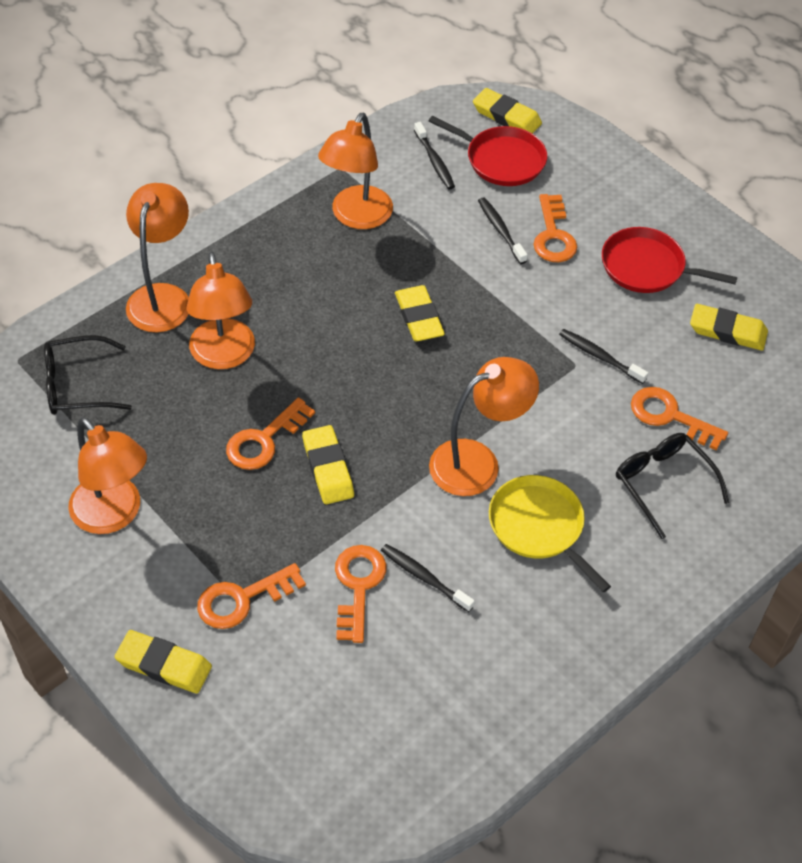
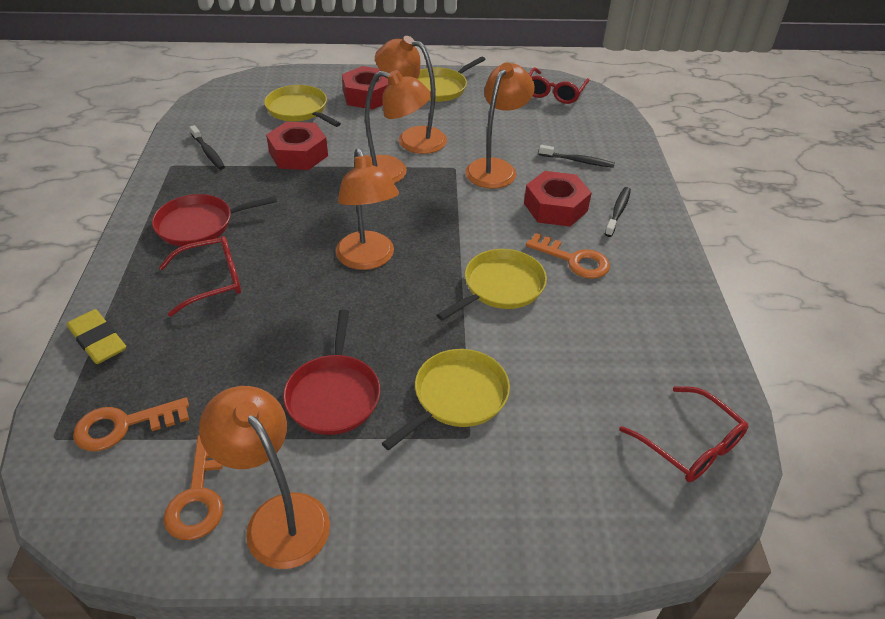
black glasses: [44,335,132,415] [616,433,729,539] = 2 -> none = 0
black toothbrush: [381,544,475,612] [414,122,455,190] [478,197,528,264] [559,329,648,384] = 4 -> [190,125,225,170] [539,145,615,168] [605,187,631,237] = 3
orange key: [197,563,306,629] [226,397,315,470] [335,545,387,643] [533,194,577,262] [631,387,728,451] = 5 -> [73,398,189,451] [163,435,223,540] [526,233,610,279] = 3
red glasses: none = 0 -> [159,236,241,317] [529,68,589,104] [619,386,749,482] = 3
red nut: none = 0 -> [266,122,328,170] [342,66,389,110] [524,171,592,227] = 3
yellow eraser: [115,630,212,694] [302,425,354,504] [395,285,445,341] [473,88,542,134] [690,304,768,351] = 5 -> [67,309,126,364] = 1
yellow pan: [489,475,611,592] = 1 -> [264,85,341,127] [382,349,510,450] [418,56,486,102] [437,249,547,321] = 4

